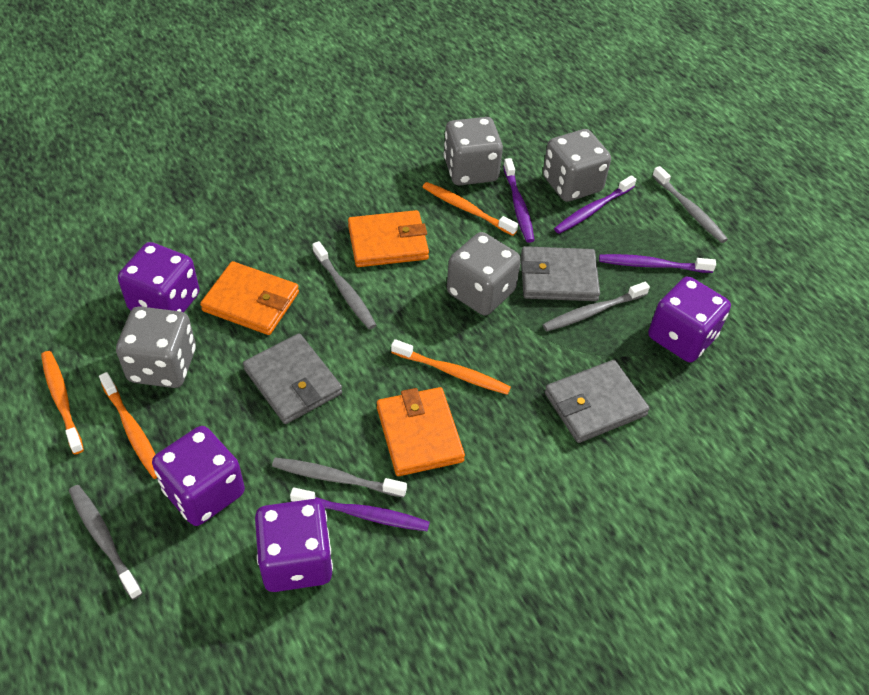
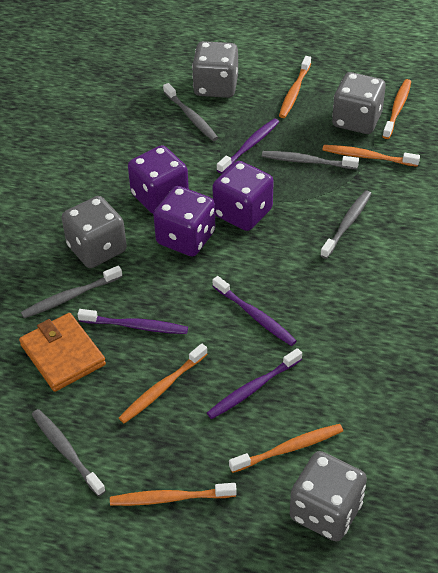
grey wallet: [243,333,342,424] [521,246,600,301] [545,360,650,443] = 3 -> none = 0
orange toothbrush: [41,351,84,454] [99,372,157,479] [391,339,511,395] [423,182,518,236] = 4 -> [110,483,237,506] [119,343,207,424] [229,424,343,473] [279,56,311,118] [322,145,420,167] [382,79,411,139] = 6
orange wallet: [200,261,299,335] [348,210,429,267] [377,387,465,476] = 3 -> [19,313,106,392] = 1
purple dice: [118,242,200,312] [152,426,245,526] [255,499,333,592] [648,276,731,362] = 4 -> [128,145,189,214] [153,186,215,257] [212,161,274,231] = 3

